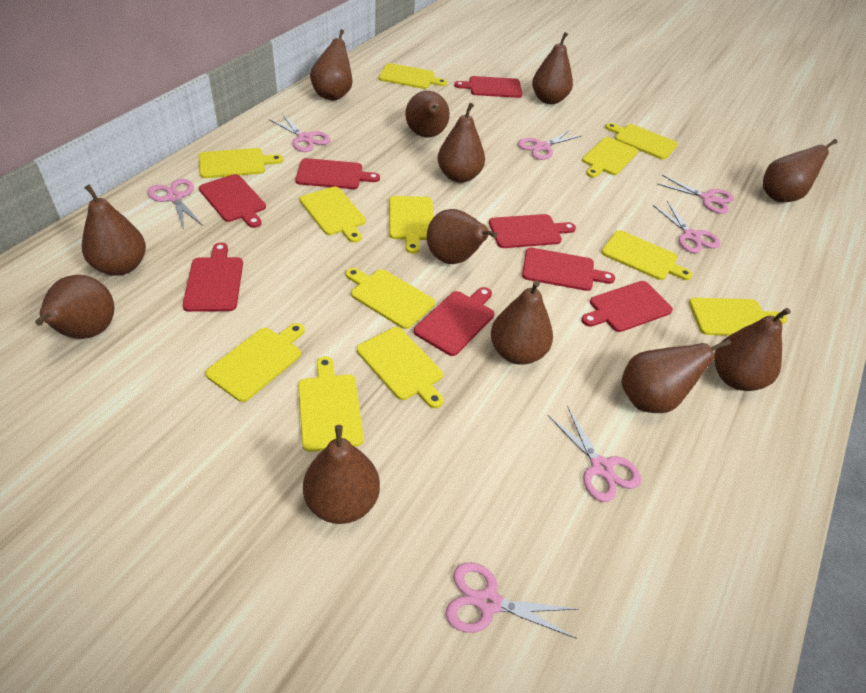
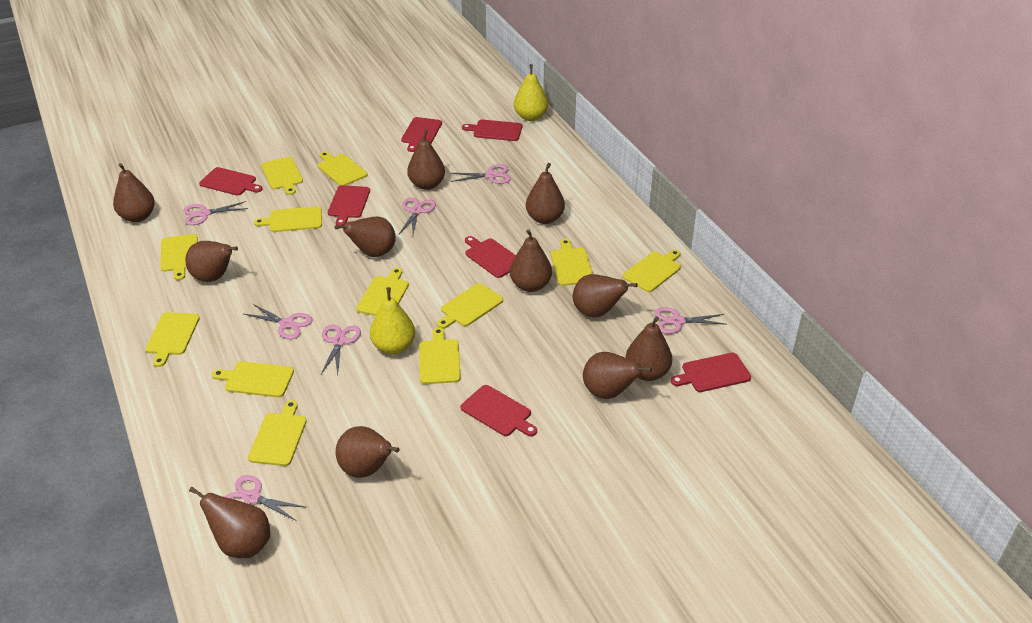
brown pear: [35,275,114,339] [82,185,146,276] [303,425,380,524] [310,29,353,100] [405,91,450,137] [427,209,497,264] [438,103,485,183] [491,280,553,365] [532,32,573,104] [621,339,731,413] [714,308,791,391] [763,139,838,202] = 12 -> [113,163,155,222] [185,241,238,282] [189,487,270,558] [334,216,396,257] [336,426,399,478] [407,130,445,190] [510,229,552,292] [526,163,565,224] [573,274,638,317] [583,352,652,399] [625,316,672,381] = 11
red cutting board: [183,243,243,312] [199,174,266,228] [296,158,380,189] [414,287,494,356] [454,76,522,98] [489,214,576,248] [522,248,615,291] [581,281,673,332] = 8 -> [199,167,263,195] [328,185,370,226] [401,117,442,152] [461,385,537,436] [462,120,522,141] [465,236,516,278] [671,353,751,392] = 7
yellow pear: none = 0 -> [370,287,415,354] [514,64,548,121] = 2

